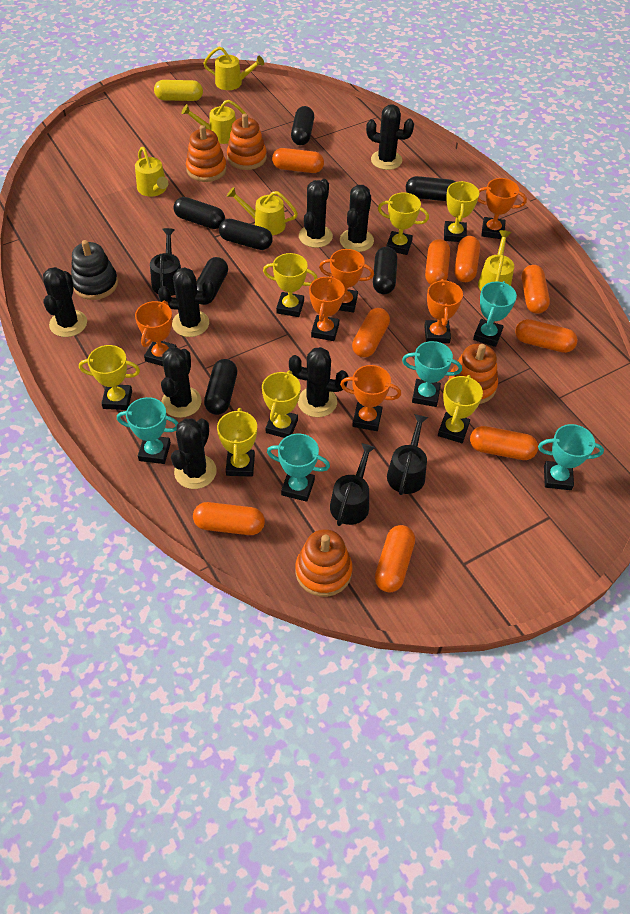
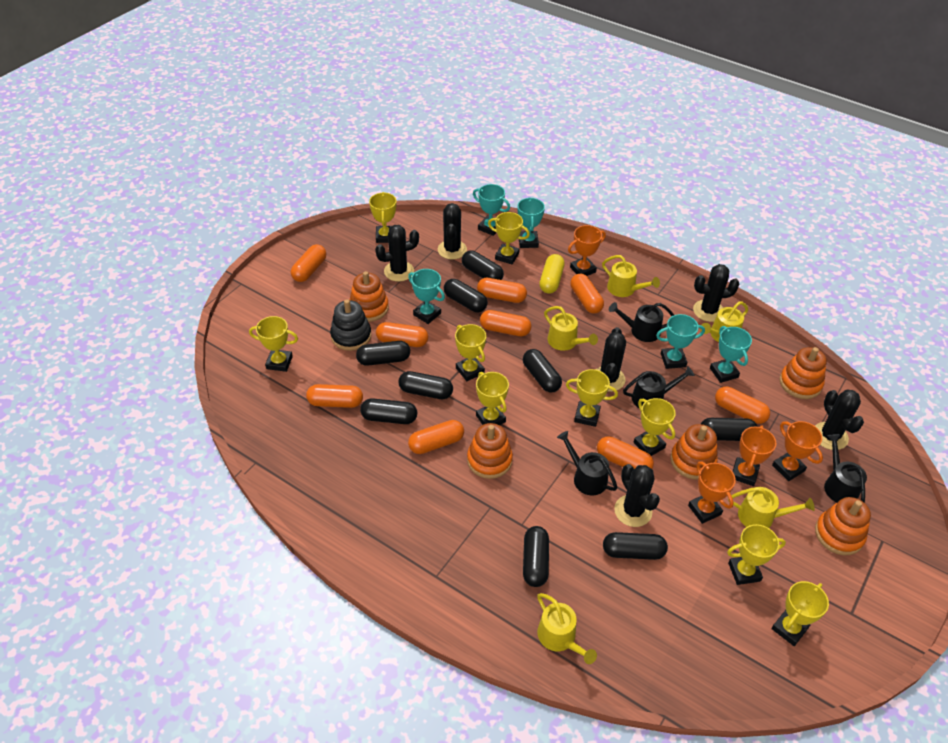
black cactus: [43,267,87,337] [158,267,214,337] [161,347,202,418] [171,418,217,489] [289,347,348,417] [299,179,333,248] [340,185,374,252] [366,104,414,170] = 8 -> [375,225,419,282] [438,203,467,259] [596,327,626,392] [614,464,660,527] [693,264,739,322] [815,390,864,450] = 6
black capsule: [174,197,225,229] [197,257,228,305] [204,359,237,415] [219,219,273,250] [291,106,314,145] [373,247,397,294] [406,176,455,201] = 7 -> [356,341,410,366] [360,398,417,424] [398,371,453,399] [444,279,488,312] [462,250,504,280] [523,349,562,392] [523,526,549,587] [603,532,668,560] [701,418,758,441] = 9
black watering can: [150,228,181,296] [330,443,376,526] [387,414,428,495] = 3 -> [557,431,617,495] [609,302,674,342] [623,366,695,408] [824,434,867,503] = 4
orange stacking toy: [186,125,227,182] [227,114,267,170] [295,529,352,597] [448,344,498,404] = 4 -> [350,271,389,322] [467,423,513,479] [670,424,718,480] [780,347,827,399] [815,497,871,555] = 5
orange trophy: [135,301,177,366] [309,276,345,341] [319,249,374,313] [340,365,401,431] [424,279,463,343] [478,178,527,239] = 6 -> [568,225,606,276] [688,461,736,524] [733,425,776,486] [772,421,823,481] = 4
yellow trophy: [79,345,140,410] [217,408,257,477] [262,371,301,438] [263,253,317,317] [378,192,429,255] [438,375,483,443] [444,181,479,242] = 7 -> [249,316,298,372] [369,192,397,243] [455,324,486,381] [476,372,509,425] [488,212,530,264] [566,369,618,427] [634,398,676,456] [727,524,786,585] [771,581,829,646] = 9

